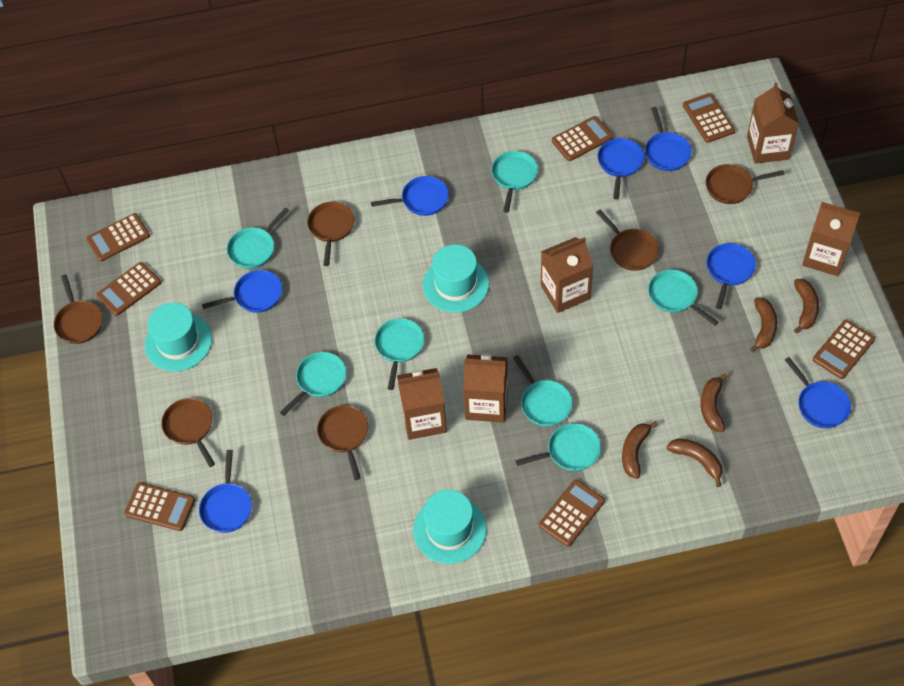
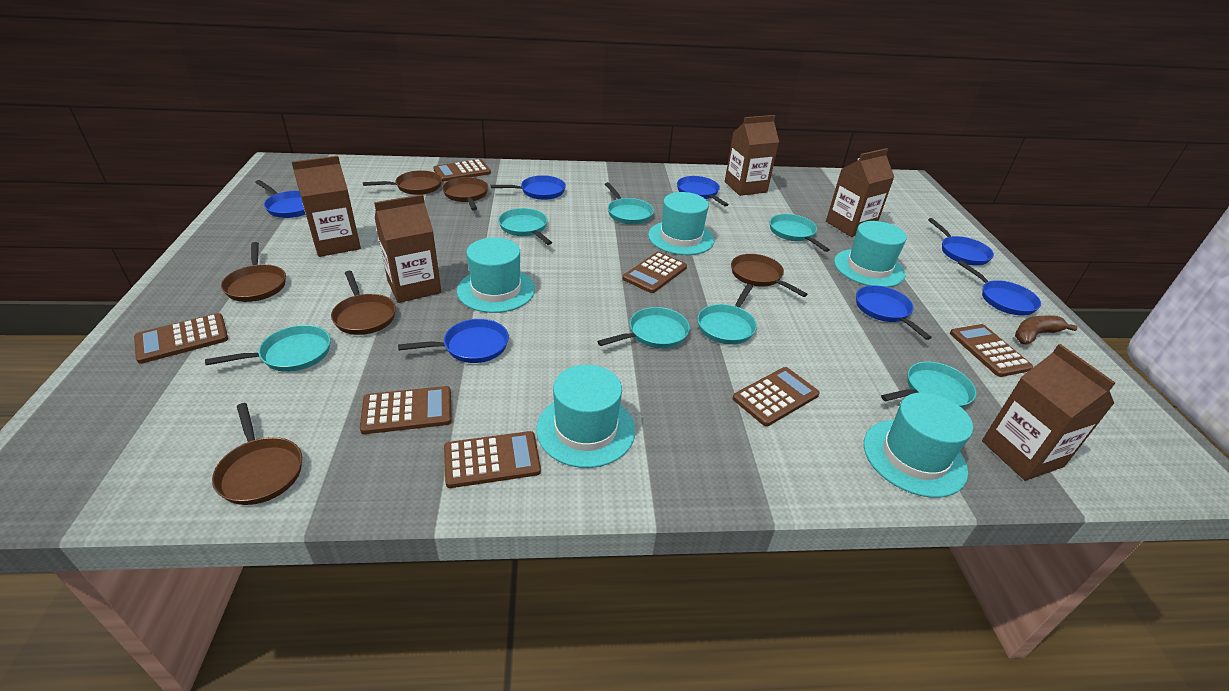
brown banana: [622,421,658,479] [667,438,722,487] [701,373,728,432] [750,298,777,352] [794,279,819,334] = 5 -> [1015,315,1078,345] = 1
turquoise hat: [145,302,212,371] [413,490,487,564] [423,244,489,312] = 3 -> [457,237,535,313] [536,365,635,468] [648,192,714,255] [834,221,907,287] [864,392,973,498] = 5

